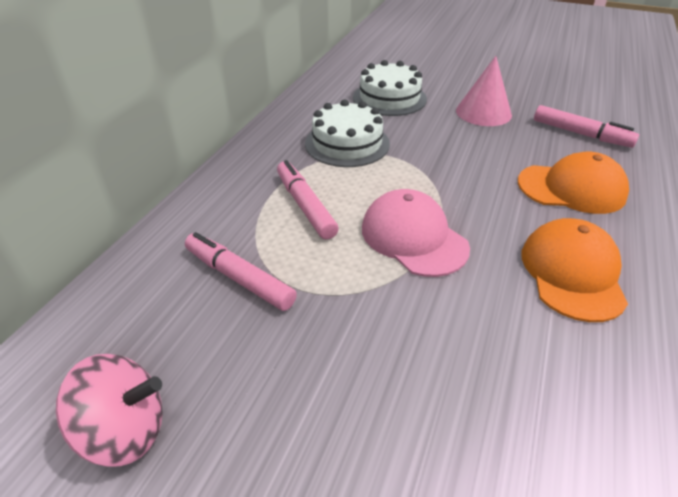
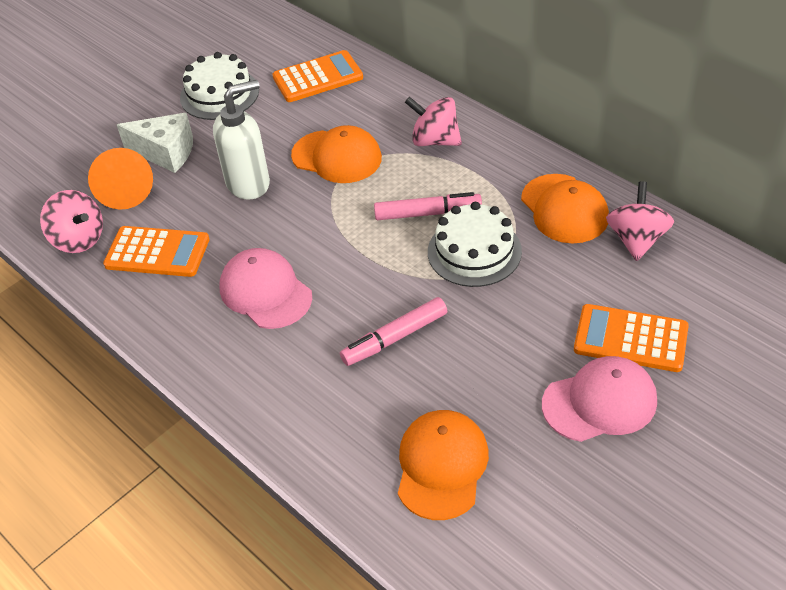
orange calculator: none = 0 -> [103,226,209,277] [272,50,363,102] [574,304,689,372] = 3
orange cap: [518,152,629,214] [521,218,628,322] = 2 -> [291,125,382,183] [398,410,489,520] [521,174,609,243] = 3
orange cone: none = 0 -> [88,148,153,210] = 1
pink cap: [362,189,470,277] = 1 -> [219,248,312,329] [542,356,657,442] = 2
pink cone: [456,56,512,126] = 1 -> none = 0
pink marker: [185,232,297,311] [277,160,339,240] [534,105,639,148] = 3 -> [340,297,447,366] [374,192,482,220] = 2
pink spinning top: [56,354,163,467] = 1 -> [40,190,103,253] [405,97,462,146] [606,181,674,261] = 3
white cheese: none = 0 -> [117,113,193,173] = 1
white soap dispenser: none = 0 -> [213,80,270,200] = 1

